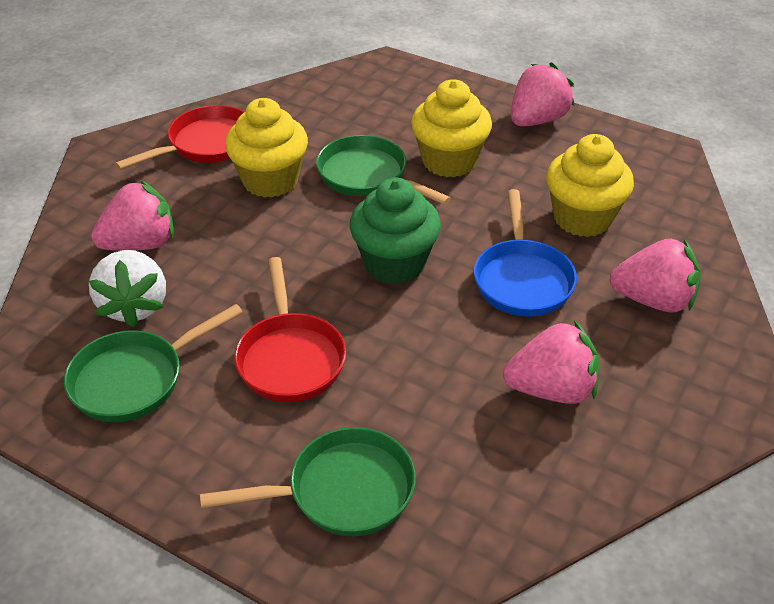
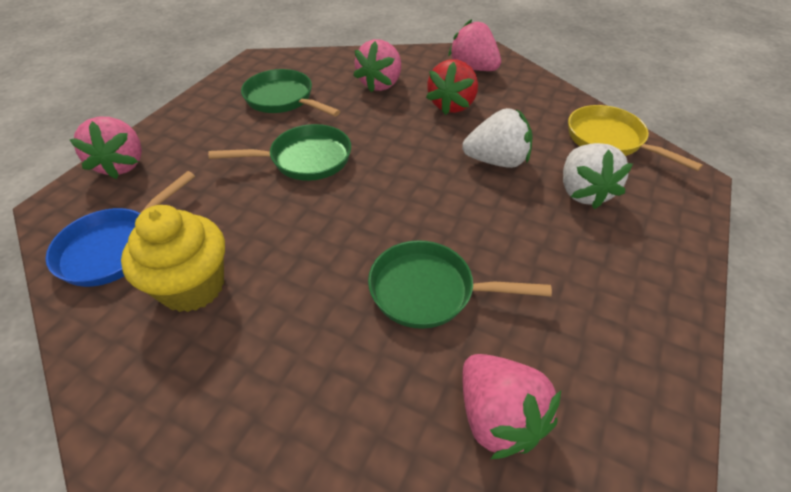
green cupcake: [349,178,441,284] = 1 -> none = 0
red pan: [115,105,244,170] [234,257,346,402] = 2 -> none = 0
red strawberry: none = 0 -> [426,59,478,115] = 1
white strawberry: [89,250,166,327] = 1 -> [462,108,533,168] [563,143,633,209] = 2
yellow cupcake: [225,98,308,198] [411,79,492,177] [546,134,634,237] = 3 -> [121,205,225,312] = 1
yellow pan: none = 0 -> [568,105,703,171] = 1

